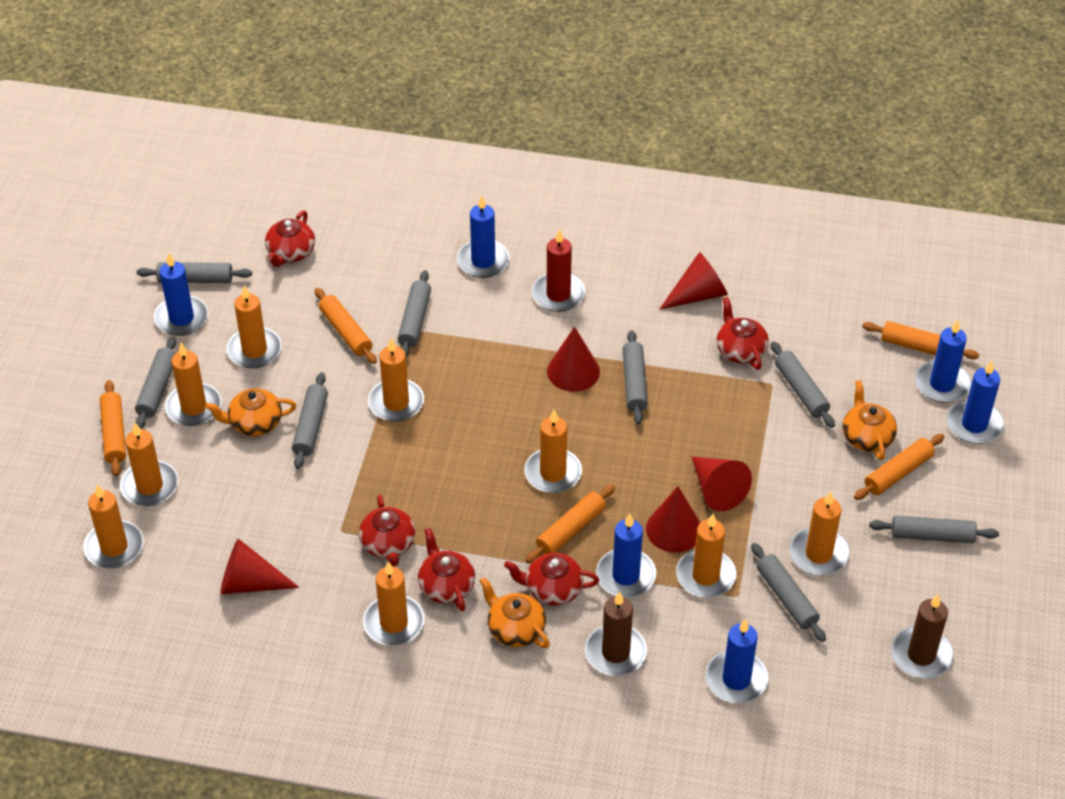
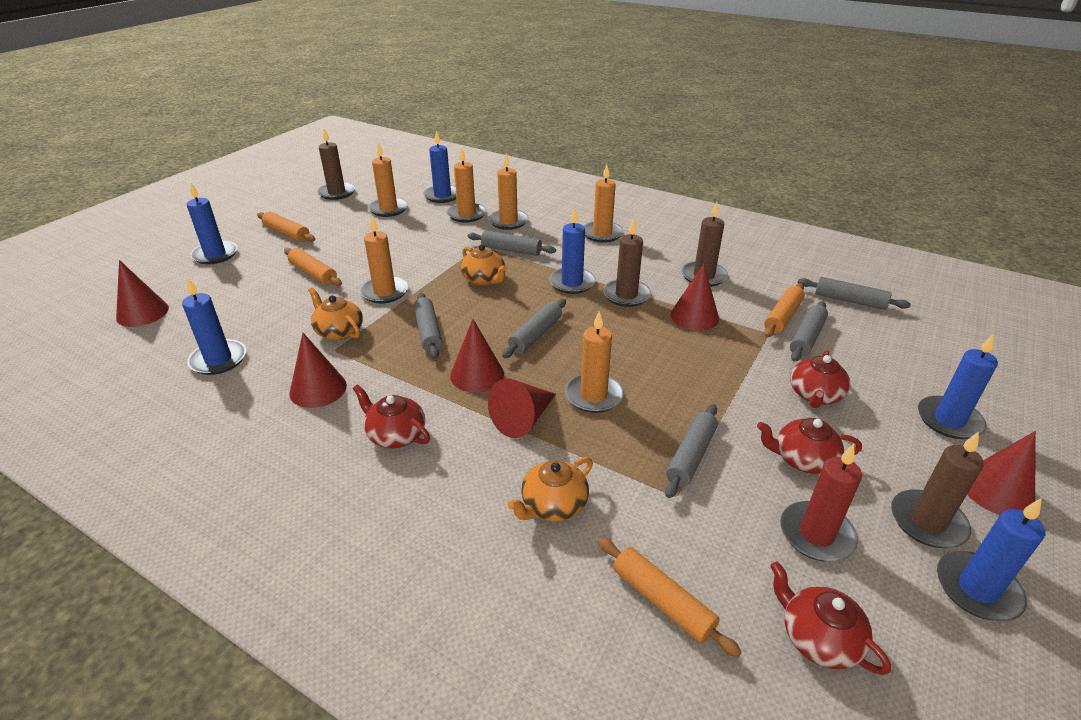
brown candle: [585,591,647,676] [891,594,954,678] = 2 -> [317,129,355,200] [603,219,651,307] [681,202,728,287] [891,432,984,548] = 4
grey rolling pin: [135,337,176,429] [137,262,252,283] [292,372,328,469] [398,270,431,357] [622,330,648,424] [751,543,826,642] [771,341,835,428] [869,515,999,543] = 8 -> [414,293,442,359] [468,230,556,256] [502,299,566,358] [665,404,718,498] [790,301,828,362] [798,277,911,310] = 6
orange candle: [83,484,143,568] [120,422,178,506] [165,343,222,426] [226,285,282,368] [363,561,424,646] [368,338,424,422] [524,410,582,493] [676,514,736,598] [790,491,850,575] = 9 -> [360,216,408,303] [368,142,408,217] [447,148,486,223] [488,153,529,230] [565,311,624,413] [584,165,624,243] = 6
orange rolling pin: [100,380,126,476] [315,288,377,364] [526,485,615,564] [854,434,945,500] [862,321,979,359] = 5 -> [257,212,315,242] [284,248,342,286] [598,537,742,658] [764,283,805,338] = 4
red cone: [220,539,300,594] [547,327,600,392] [646,486,700,553] [659,252,728,310] [692,456,752,511] = 5 -> [116,260,169,327] [289,333,347,408] [450,319,504,393] [488,379,556,438] [670,264,719,331] [967,431,1036,515] = 6
red teapot: [265,211,315,267] [359,495,415,567] [418,528,475,611] [504,553,599,605] [716,297,769,370] = 5 -> [353,384,430,448] [757,418,862,474] [770,561,891,675] [790,350,850,408] = 4

